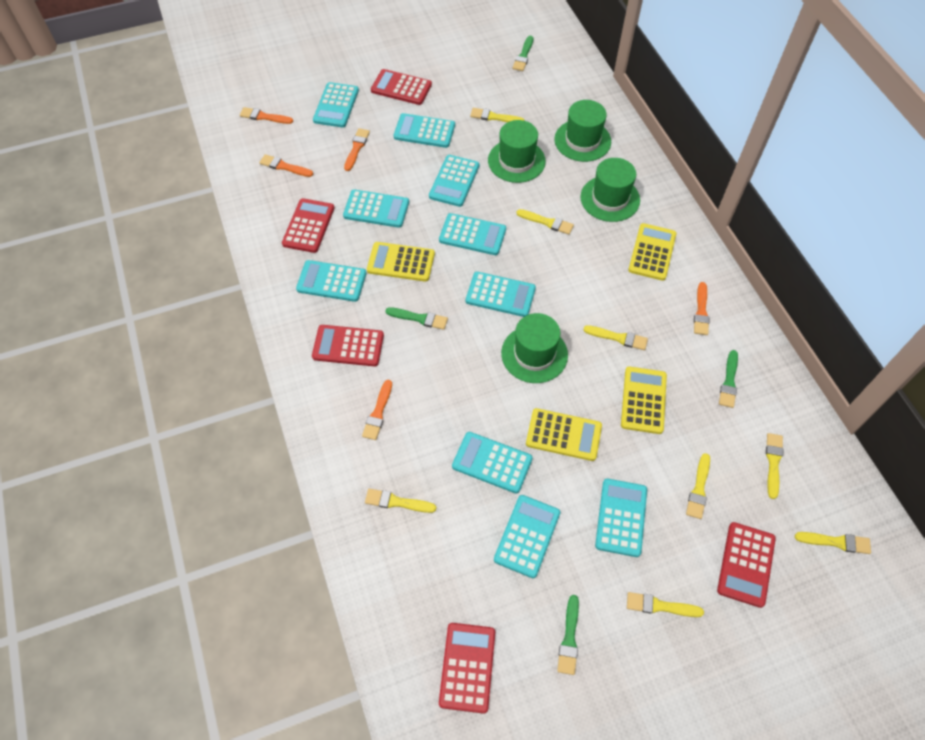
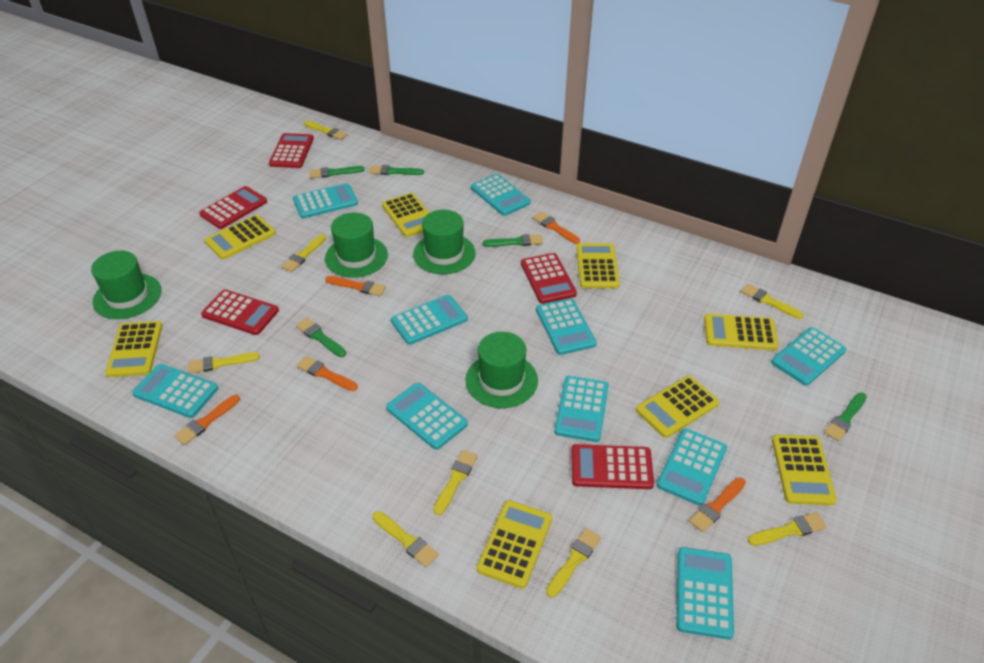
green brush: [386,307,448,330] [512,36,533,71] [557,595,579,675] [719,350,738,408] = 4 -> [296,318,346,357] [310,166,365,178] [369,165,424,175] [483,234,543,247] [824,393,867,441] = 5
yellow calculator: [367,242,435,282] [526,408,602,461] [621,367,667,434] [628,223,677,281] = 4 -> [105,321,162,377] [204,215,276,259] [382,193,429,237] [477,500,552,589] [577,243,620,288] [636,376,719,438] [704,314,779,350] [772,435,837,505] = 8

